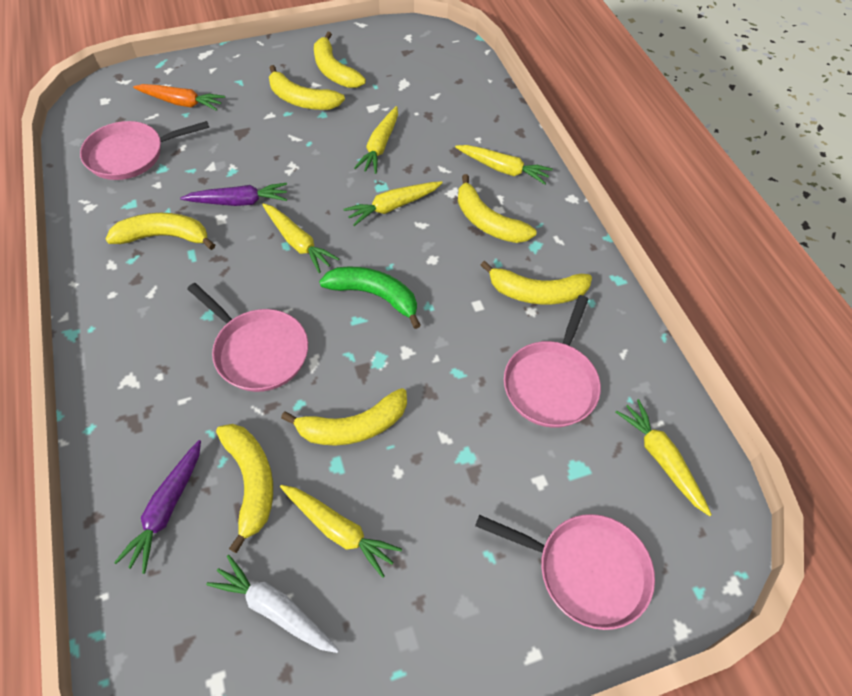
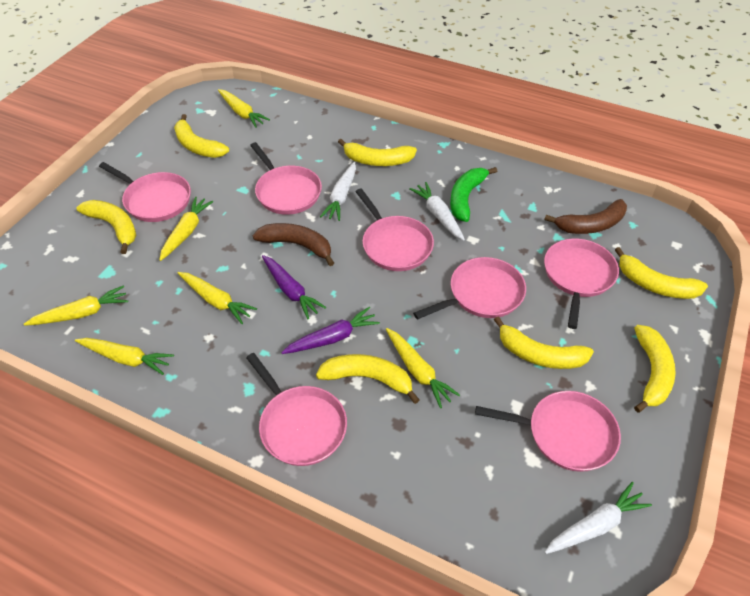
brown banana: none = 0 -> [253,223,334,266] [544,199,627,234] = 2
orange carrot: [133,84,225,111] = 1 -> none = 0
pink pan: [80,121,209,180] [187,283,308,392] [475,514,655,630] [504,295,601,428] = 4 -> [99,162,191,222] [246,353,347,466] [250,142,322,215] [355,188,434,271] [413,257,526,320] [475,391,621,472] [544,238,619,329] = 7
white carrot: [206,555,339,653] = 1 -> [320,162,356,221] [409,182,465,241] [545,482,652,554] = 3

